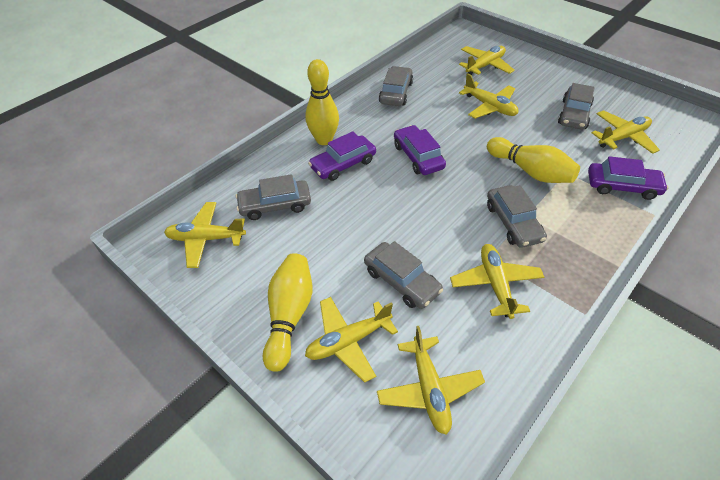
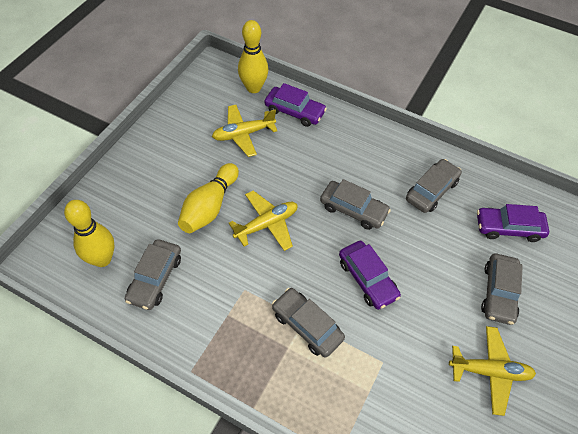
yellow plane: [164,202,246,268] [305,297,398,383] [377,326,485,434] [450,244,544,319] [459,46,515,75] [459,73,518,119] [592,110,660,154] = 7 -> [212,105,278,157] [229,190,298,251] [449,326,536,416] = 3

